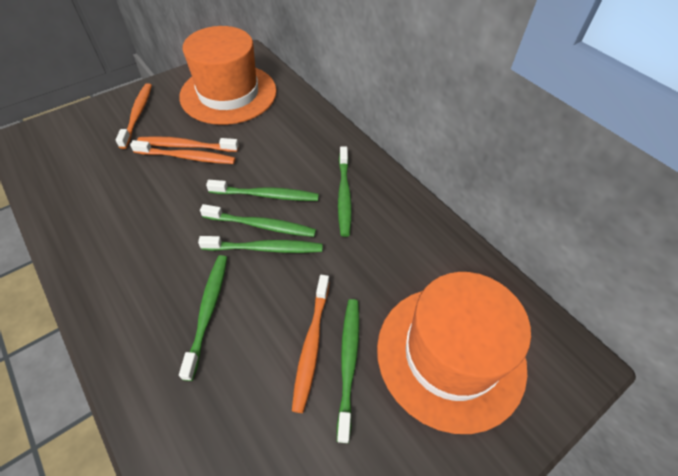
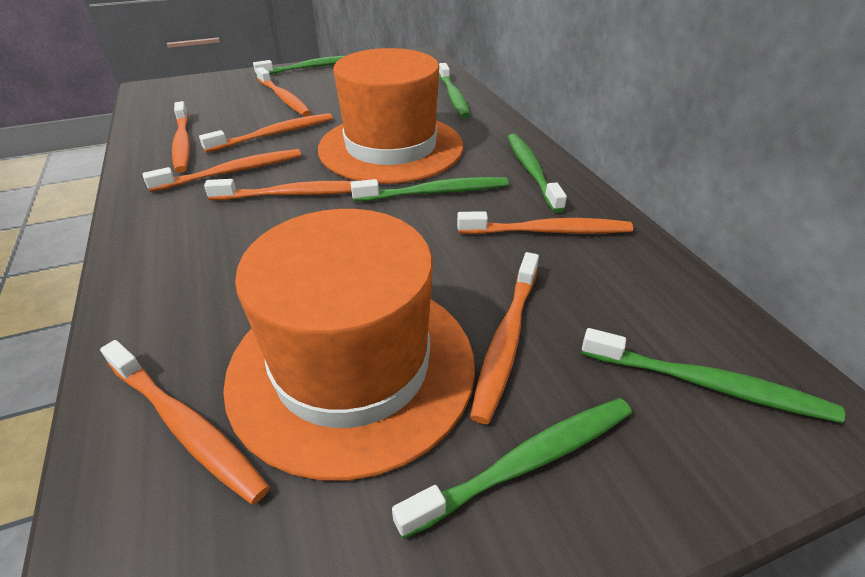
orange toothbrush: [116,83,152,149] [130,140,236,164] [137,136,239,152] [292,275,330,413] = 4 -> [100,340,270,504] [143,149,301,192] [172,101,190,172] [199,113,333,153] [204,179,352,200] [256,67,311,117] [457,212,633,234] [470,252,539,424] = 8

